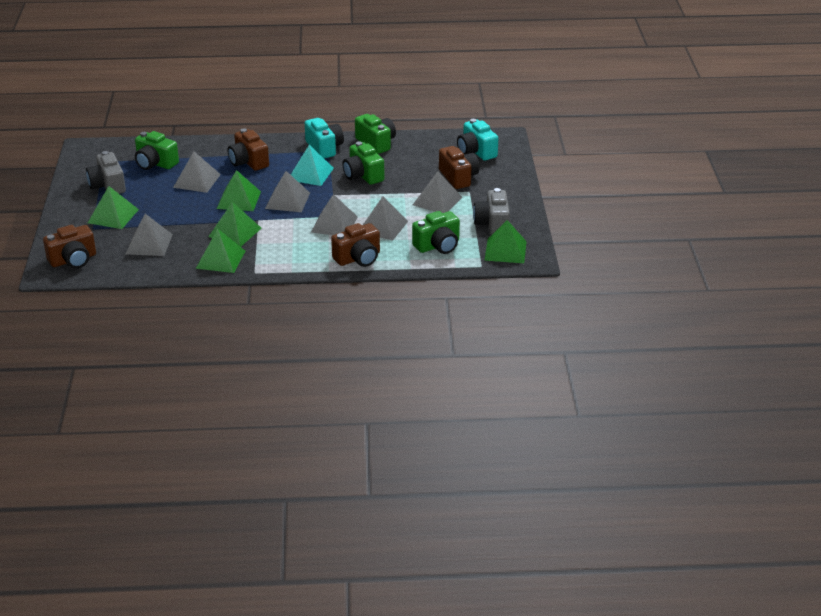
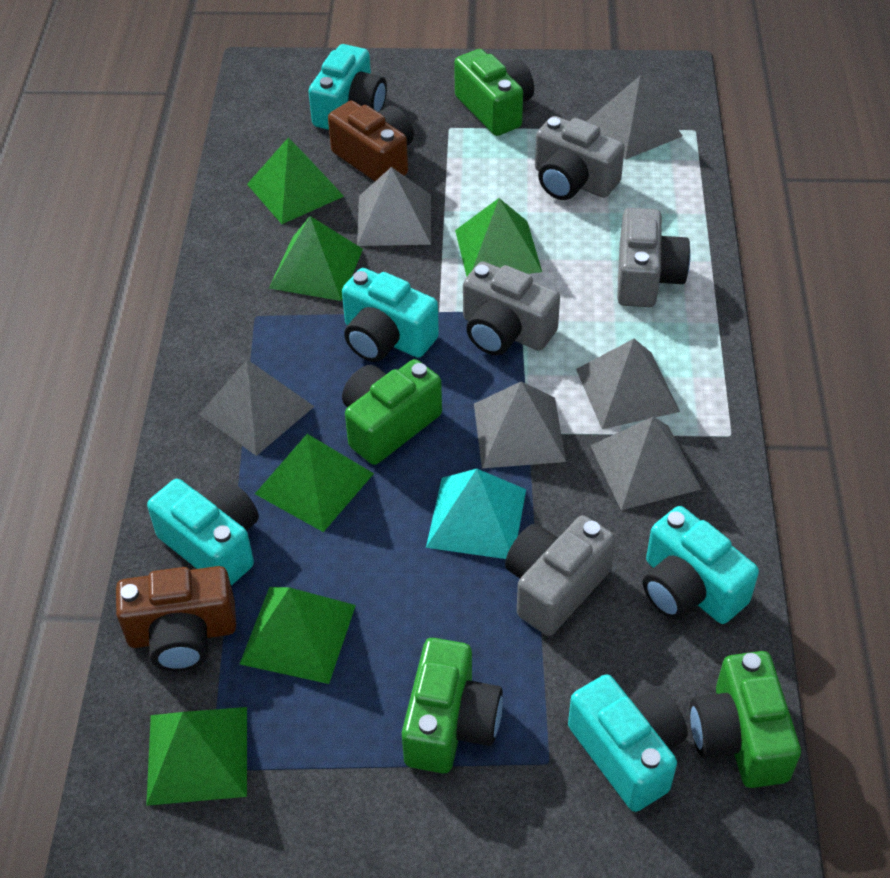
brown camera: [43,225,96,268] [228,128,269,171] [331,223,380,267] [439,146,480,189] = 4 -> [116,566,236,671] [328,101,414,181] = 2
green pyramid: [88,186,139,229] [196,229,245,273] [208,202,261,247] [217,170,261,211] [484,220,527,263] = 5 -> [146,707,247,806] [240,587,356,684] [247,137,344,224] [255,434,374,532] [269,216,363,301] [455,198,542,276] = 6
grey camera: [86,151,126,194] [473,188,510,235] = 2 -> [463,261,560,355] [505,515,616,636] [535,116,625,200] [617,208,691,307] = 4
turquoise camera: [305,118,344,159] [457,119,498,161] = 2 -> [147,479,259,586] [308,44,387,130] [342,268,439,362] [568,674,688,812] [643,506,759,624] = 5

